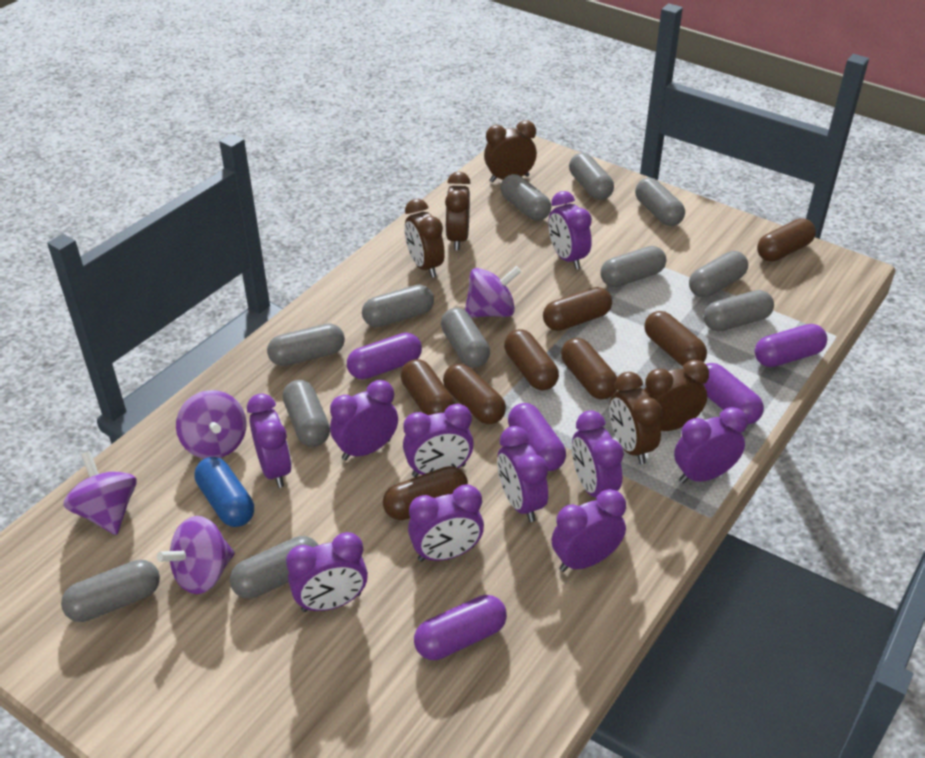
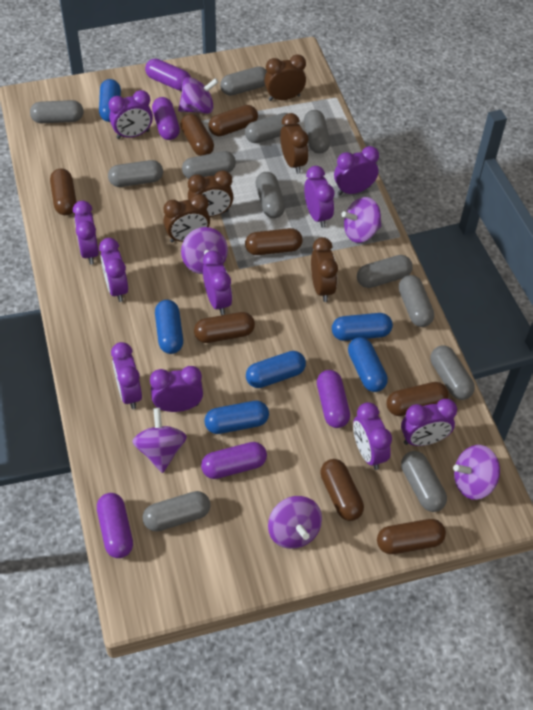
blue capsule: [194,457,254,527] = 1 -> [99,79,121,122] [155,300,183,354] [205,401,269,434] [246,351,306,388] [332,313,393,341] [348,337,388,392] = 6
purple spinning top: [63,451,137,535] [157,516,235,594] [176,390,247,459] [465,266,521,318] = 4 -> [132,408,187,473] [178,77,219,114] [181,227,228,274] [268,496,322,549] [341,197,382,243] [453,445,500,500] = 6

